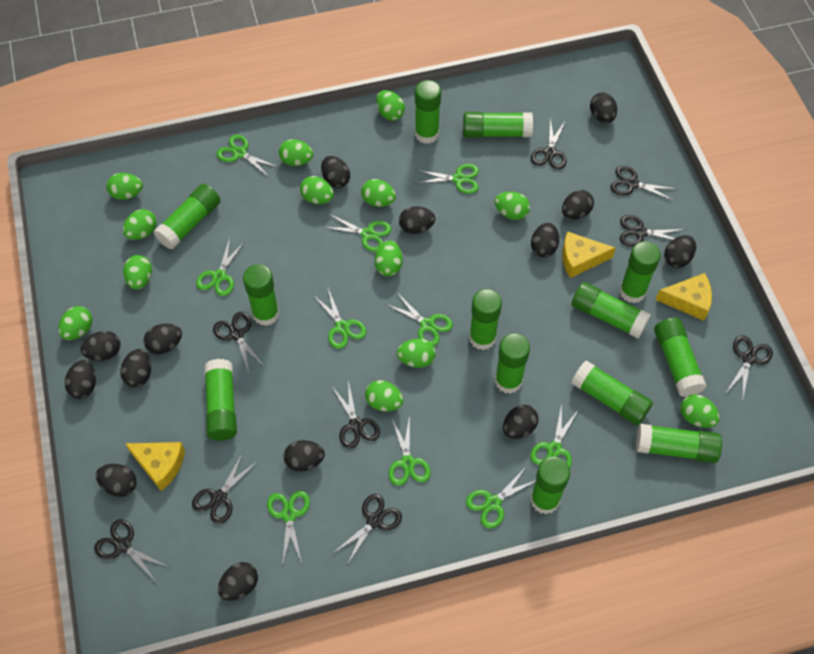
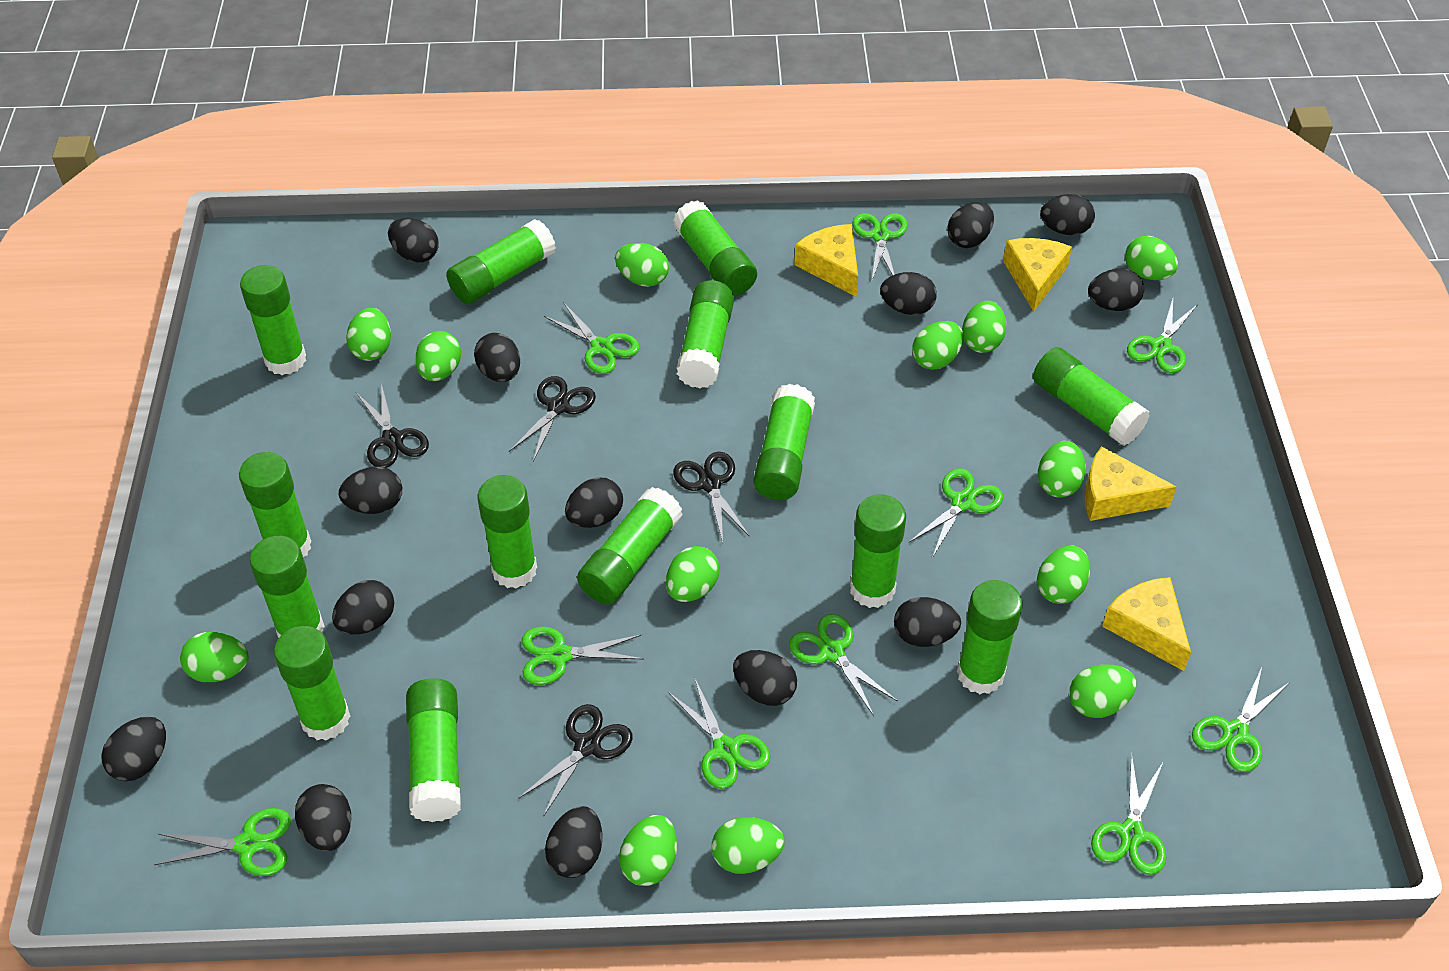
black scissors: [94,519,168,583] [192,453,258,524] [213,312,266,373] [332,380,380,449] [332,494,402,565] [531,118,567,170] [610,166,676,201] [620,215,686,247] [725,335,773,401] = 9 -> [356,383,429,468] [509,376,596,462] [518,704,632,817] [673,452,750,543] = 4
green glue stick: [154,184,220,250] [204,359,237,441] [243,264,280,326] [415,80,441,144] [463,112,533,138] [469,289,502,350] [495,333,530,394] [530,457,570,514] [571,360,653,425] [572,282,651,339] [620,241,661,303] [636,424,722,463] [654,318,707,397] = 13 -> [239,452,311,557] [240,265,306,375] [249,536,325,638] [274,626,350,741] [406,678,461,822] [446,219,556,304] [477,475,537,588] [577,487,683,605] [673,201,757,296] [676,280,734,389] [753,384,815,500] [850,494,906,608] [957,580,1023,694] [1033,347,1150,446] = 14
yellow cheese: [125,442,185,491] [562,231,616,278] [656,273,712,321] = 3 -> [794,224,858,297] [1003,238,1072,312] [1084,446,1177,521] [1102,577,1191,671] = 4

